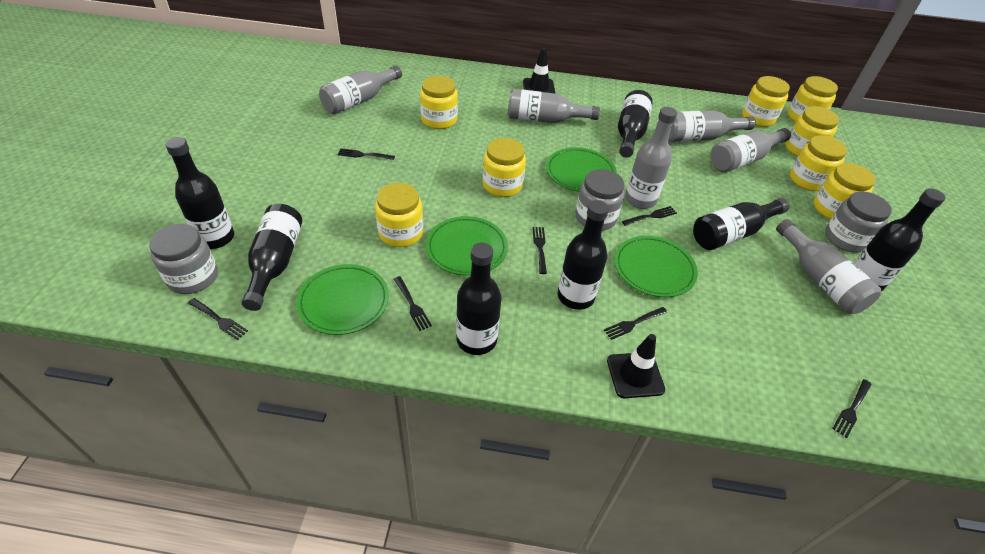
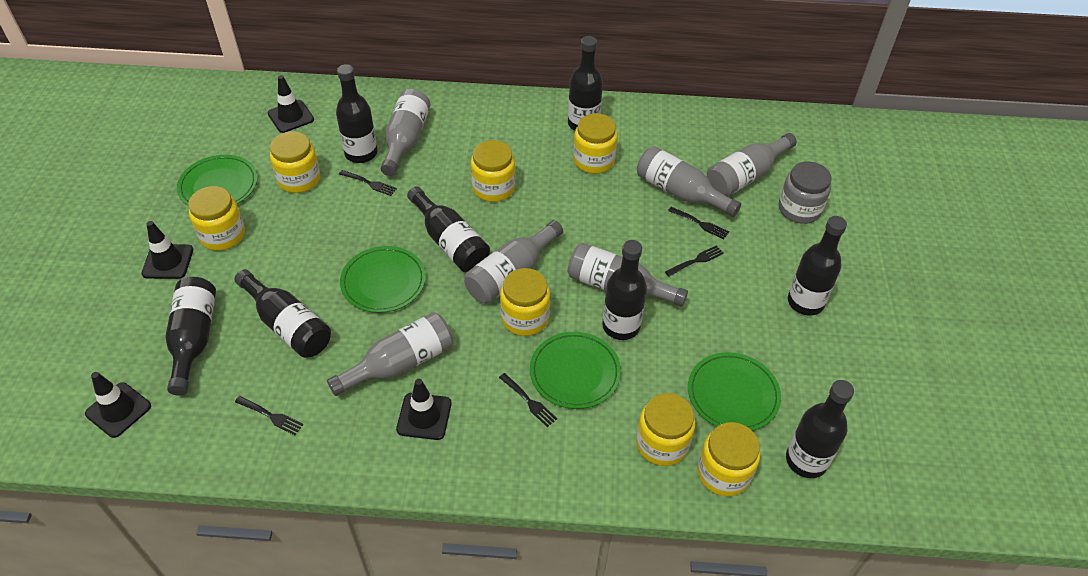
black bottle: [165,137,234,249] [242,204,302,311] [456,243,502,355] [558,200,609,310] [618,90,653,158] [693,198,789,250] [854,188,946,291] = 7 -> [165,277,216,396] [235,269,331,358] [336,64,377,163] [407,186,490,272] [568,36,603,131] [602,240,647,340] [786,380,854,478] [788,216,847,316] = 8
black fork: [188,298,248,340] [337,148,395,160] [394,276,432,331] [532,227,547,274] [604,307,667,340] [622,206,677,226] [832,379,872,438] = 7 -> [235,396,303,435] [339,170,397,196] [499,373,557,427] [665,245,724,276] [668,207,729,239] = 5
black traffic cone: [523,48,555,93] [607,334,665,398] = 2 -> [85,372,151,438] [141,221,193,279] [268,75,314,133] [396,379,452,440] = 4
grey jar: [149,224,218,294] [575,169,625,231] [825,191,892,253] = 3 -> [779,161,831,224] = 1
yellow jar: [375,183,423,247] [420,76,458,129] [483,138,526,197] [742,76,790,127] [786,106,839,157] [788,76,838,122] [790,135,847,191] [813,163,876,219] = 8 -> [188,186,245,251] [270,131,320,193] [471,140,515,202] [500,268,550,336] [573,113,618,174] [636,393,695,466] [697,422,760,496] = 7

